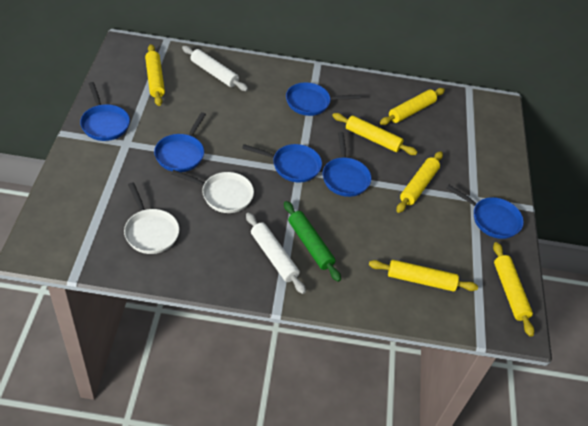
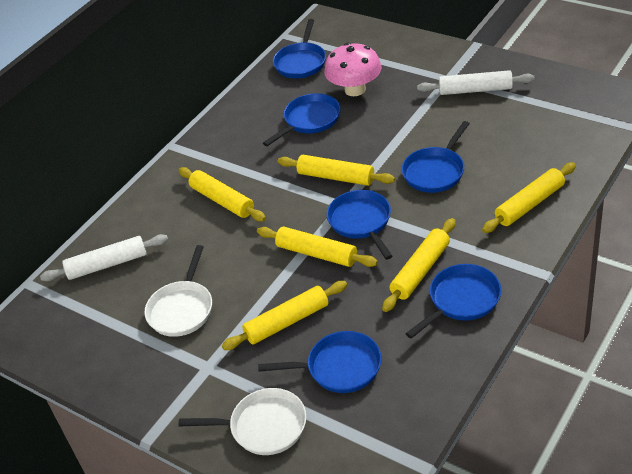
green rolling pin: [284,201,341,282] = 1 -> none = 0
pink mushroom: none = 0 -> [324,43,382,96] = 1

